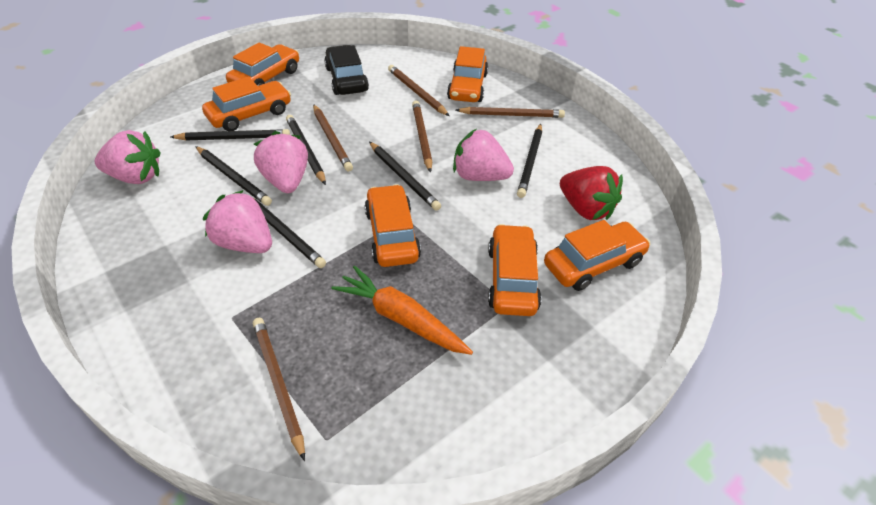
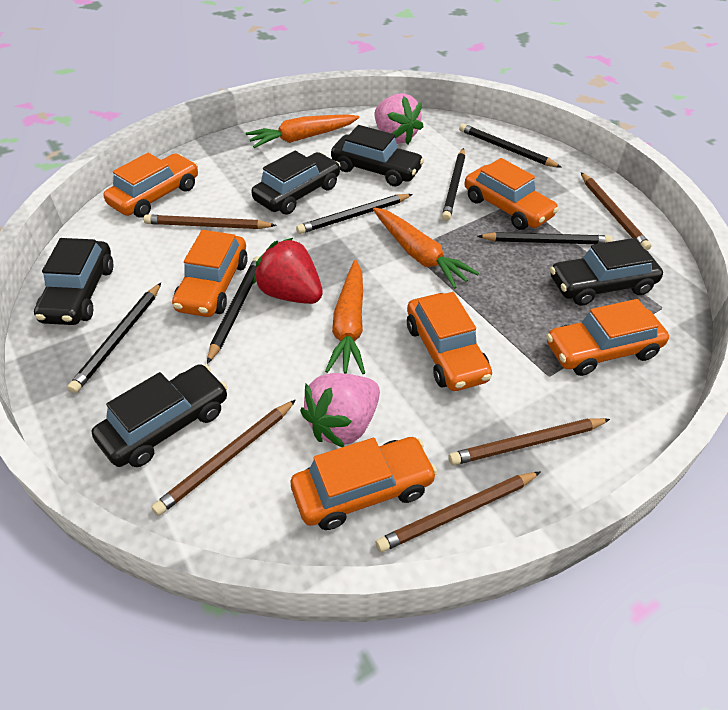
black car: [324,45,369,95] = 1 -> [34,238,113,325] [92,364,228,467] [251,151,341,215] [331,125,424,187] [550,238,663,306] = 5
orange carrot: [331,266,473,355] = 1 -> [245,114,360,148] [325,260,365,374] [373,207,479,289] = 3
pink strawberry: [95,130,160,184] [203,190,272,253] [254,131,308,193] [453,129,514,181] = 4 -> [300,373,380,447] [375,93,424,144] = 2

